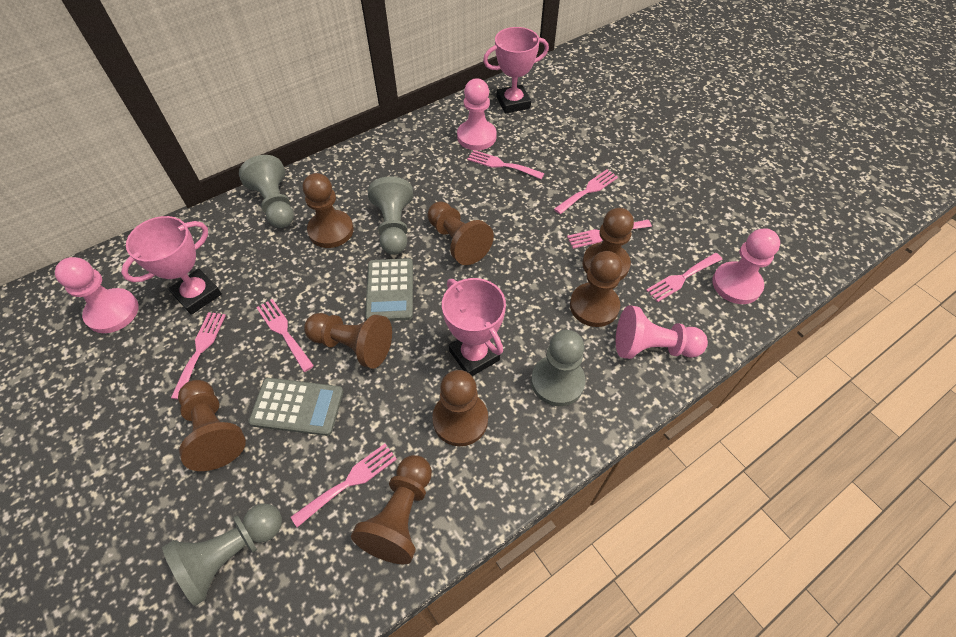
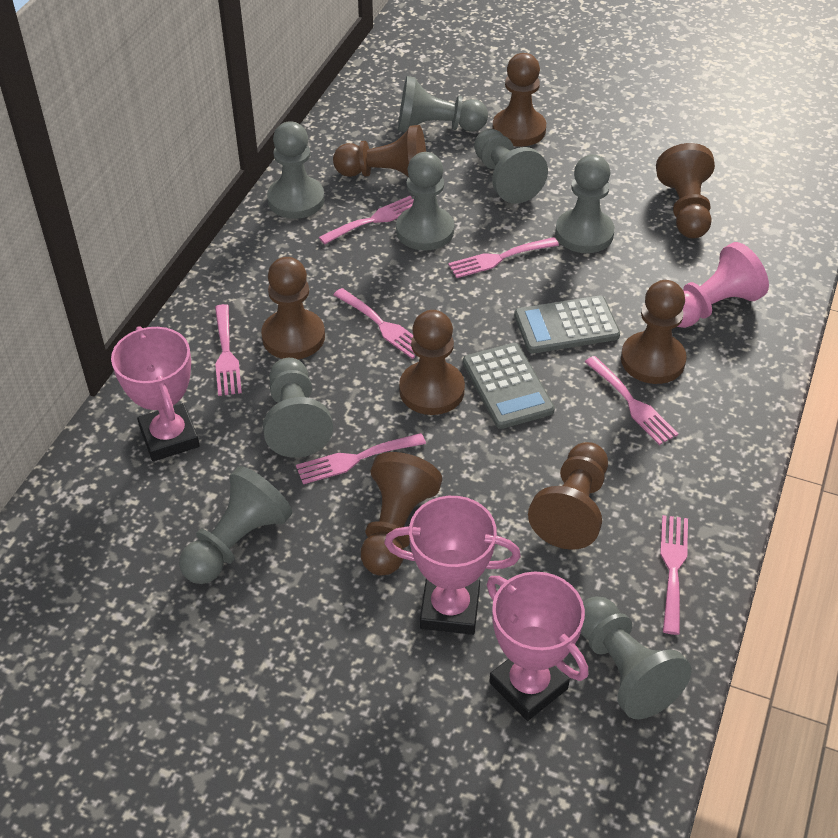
grey pawn: [162,503,282,606] [239,155,294,228] [368,176,413,255] [531,330,586,406] = 4 -> [179,466,292,584] [263,358,333,458] [267,121,325,219] [396,152,454,251] [398,76,488,132] [474,129,548,204] [555,155,615,253] [580,597,692,719] = 8
pink pawn: [55,257,139,333] [457,78,497,150] [616,305,708,359] [712,228,780,304] = 4 -> [677,242,769,328] = 1

